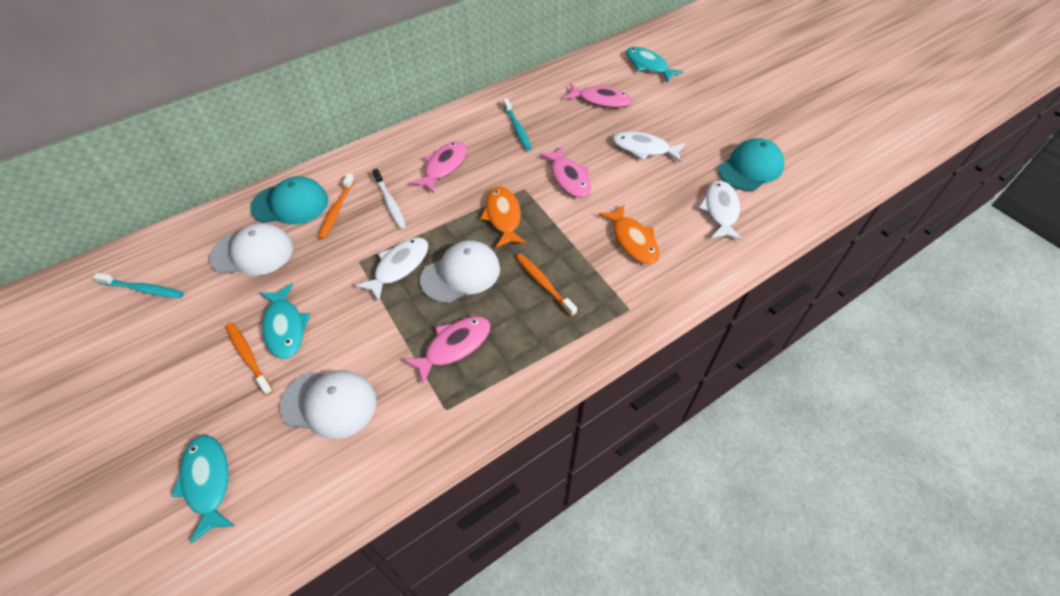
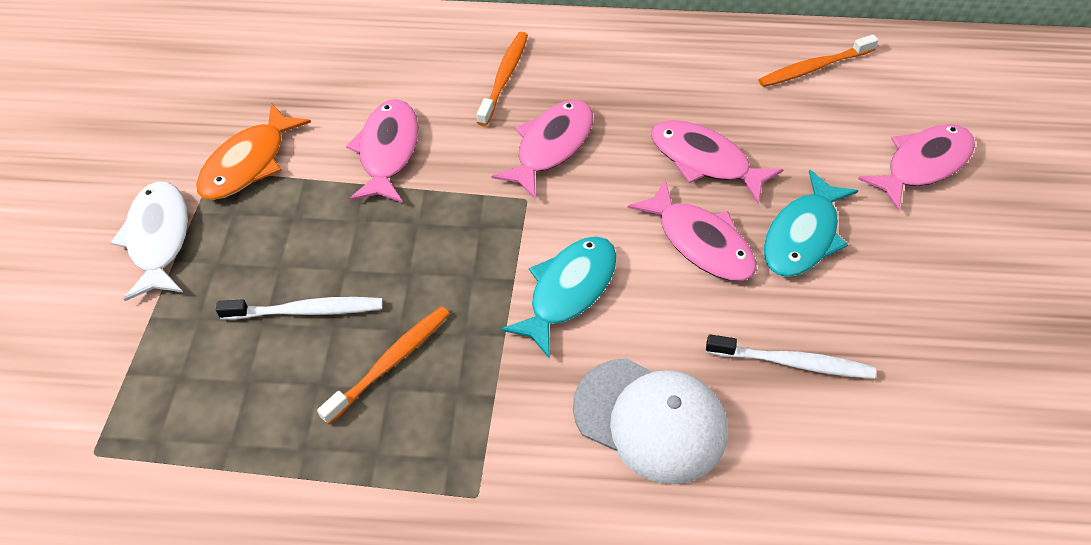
orange fish: [480,187,527,248] [598,205,660,264] = 2 -> [196,103,311,200] = 1
pink fish: [403,316,491,385] [410,141,467,193] [539,146,591,198] [564,83,632,108] = 4 -> [346,99,418,203] [491,100,593,199] [628,179,757,281] [651,120,784,204] [858,124,975,211] = 5
turquoise cap: [250,176,328,225] [718,138,784,191] = 2 -> none = 0
turquoise fish: [171,435,235,544] [259,283,311,359] [626,47,684,83] = 3 -> [501,236,616,358] [764,169,859,277] = 2
turquoise toothbrush: [93,273,184,298] [503,98,532,150] = 2 -> none = 0
white cap: [209,223,293,275] [280,370,377,439] [420,240,500,303] = 3 -> [573,358,727,484] = 1
white fish: [355,237,428,302] [612,131,685,163] [699,180,743,240] = 3 -> [110,181,188,301] = 1
white toothbrush: [372,169,406,229] = 1 -> [216,297,383,320] [706,334,876,379] = 2

